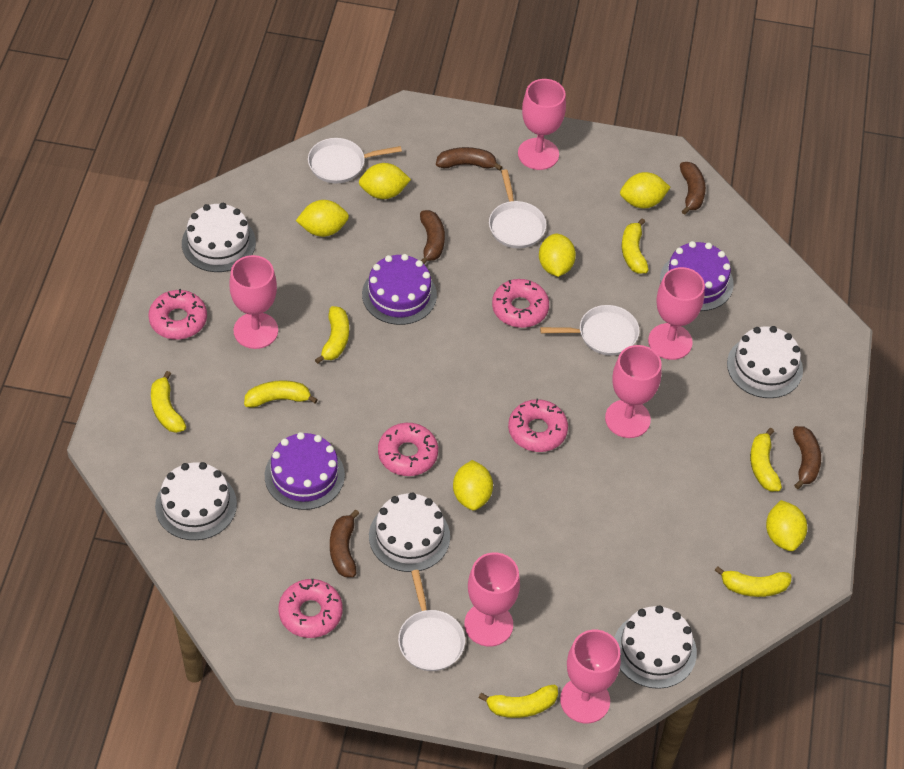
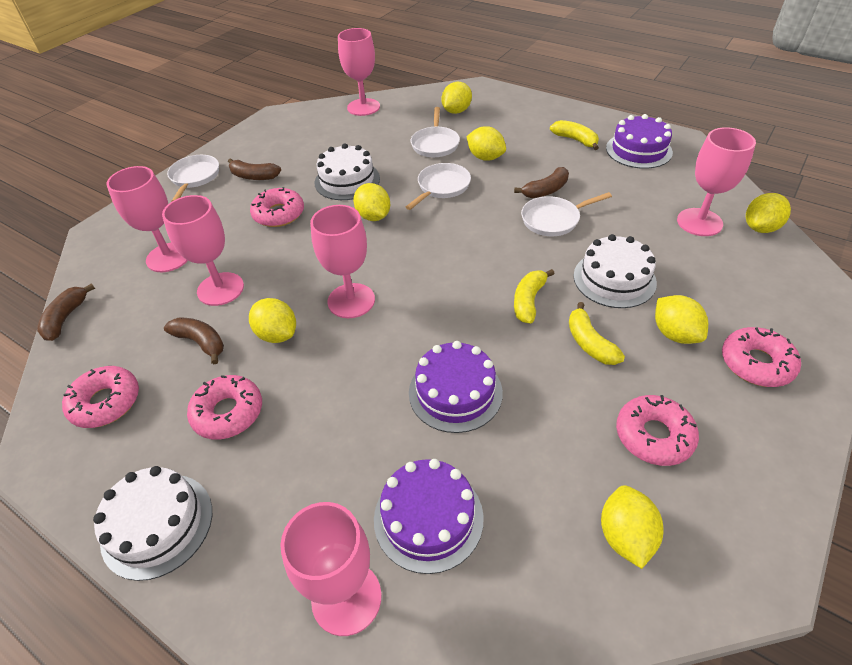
brown banana: [330,510,359,577] [420,210,445,264] [436,147,503,171] [680,162,706,215] [793,426,821,489] = 5 -> [37,283,95,341] [164,317,224,364] [228,158,281,180] [514,167,569,198] = 4
white cake: [155,462,237,540] [182,203,256,272] [369,492,450,572] [614,605,697,689] [727,326,803,398] = 5 -> [93,466,212,581] [314,144,380,200] [574,234,657,308] = 3
yellow banana: [151,371,186,433] [244,380,318,407] [315,306,349,364] [478,685,558,718] [622,218,649,274] [714,566,792,597] [750,428,782,491] = 7 -> [514,269,555,323] [550,120,599,150] [569,302,625,365] = 3
yellow lemon: [296,200,349,237] [359,163,411,199] [453,460,493,510] [539,233,576,277] [620,172,670,208] [766,500,807,551] = 6 -> [249,298,296,343] [353,183,390,221] [441,82,472,114] [467,126,506,161] [601,485,663,569] [655,295,708,344] [746,193,791,233] = 7

